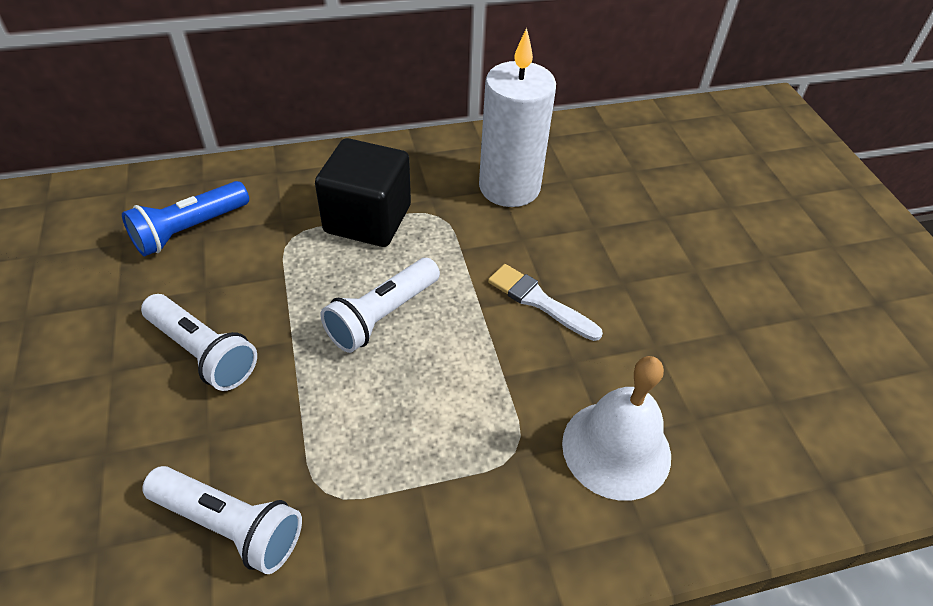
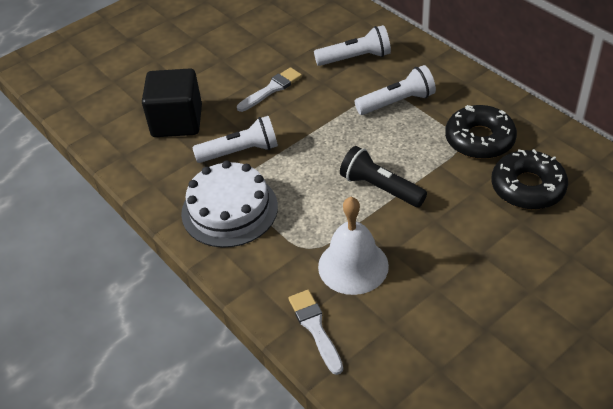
black donut: none = 0 -> [445,105,517,159] [492,149,568,210] = 2
black flashlight: none = 0 -> [340,146,427,207] = 1
blue flashlight: [122,181,249,256] = 1 -> none = 0
white brush: [488,264,603,341] = 1 -> [237,67,302,112] [289,290,343,375] = 2
white cake: none = 0 -> [181,161,278,248] = 1
white candle: [479,28,556,207] = 1 -> none = 0

